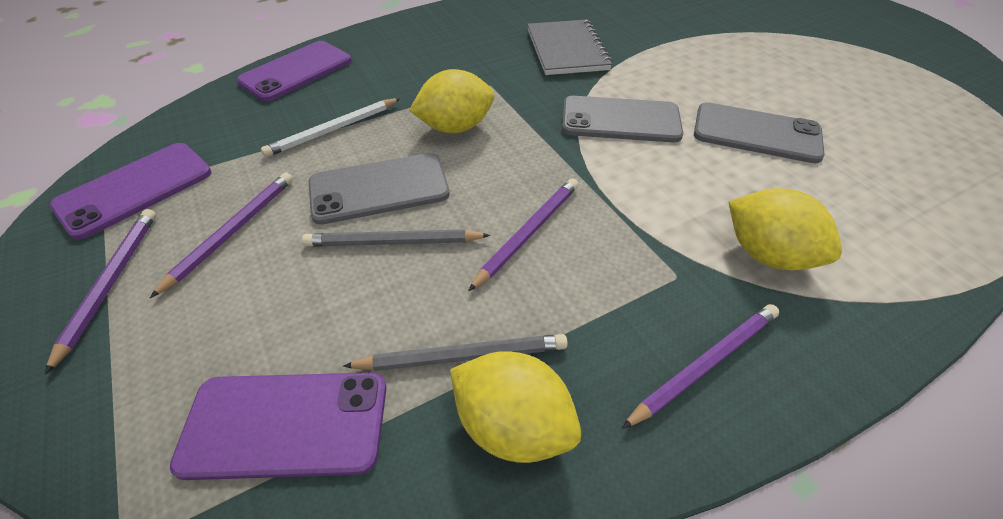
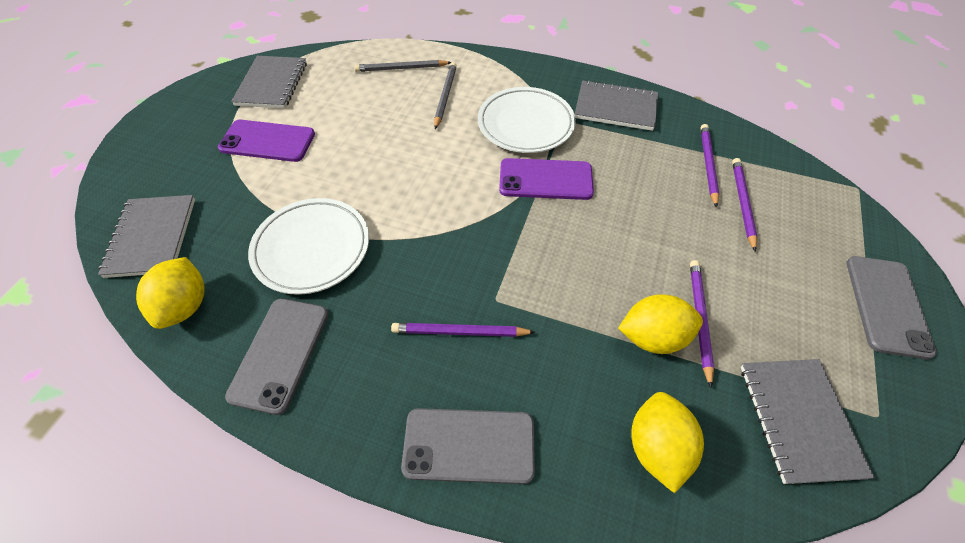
grey notebook: [527,20,612,75] = 1 -> [98,195,195,278] [231,56,307,108] [575,80,658,131] [741,359,875,484] = 4
purple phone: [50,143,212,240] [170,373,386,480] [237,41,352,101] = 3 -> [218,120,315,162] [499,158,594,200] = 2
white pencil: [261,98,401,157] = 1 -> none = 0
white plate: none = 0 -> [248,198,369,295] [478,87,576,153] = 2

